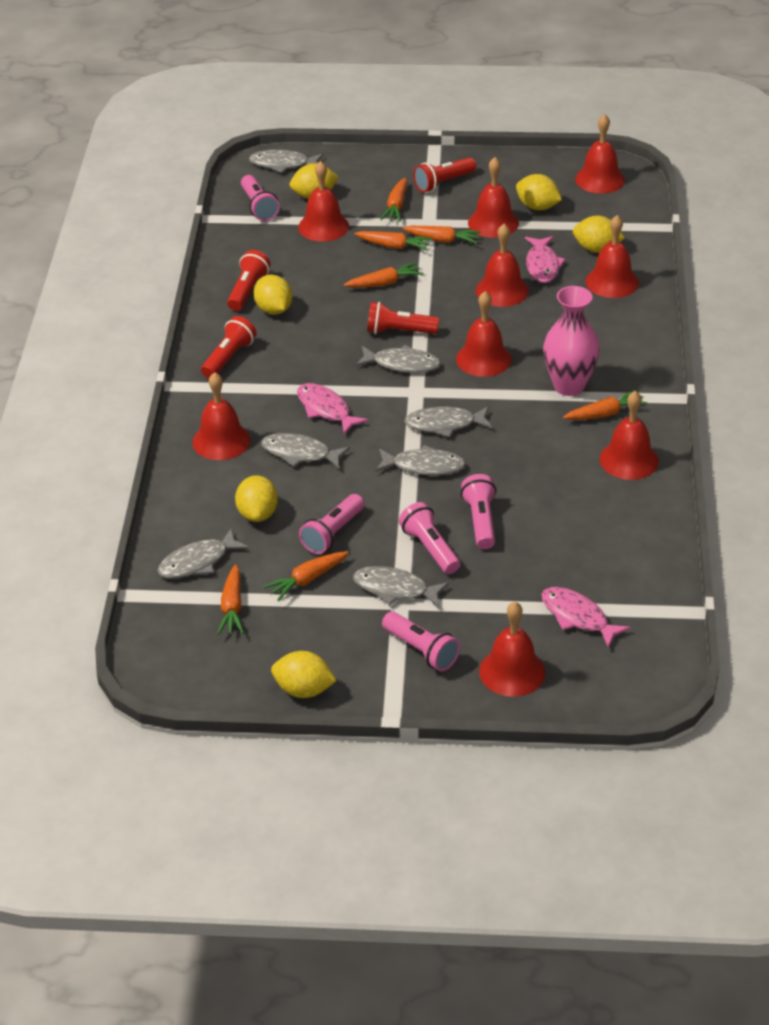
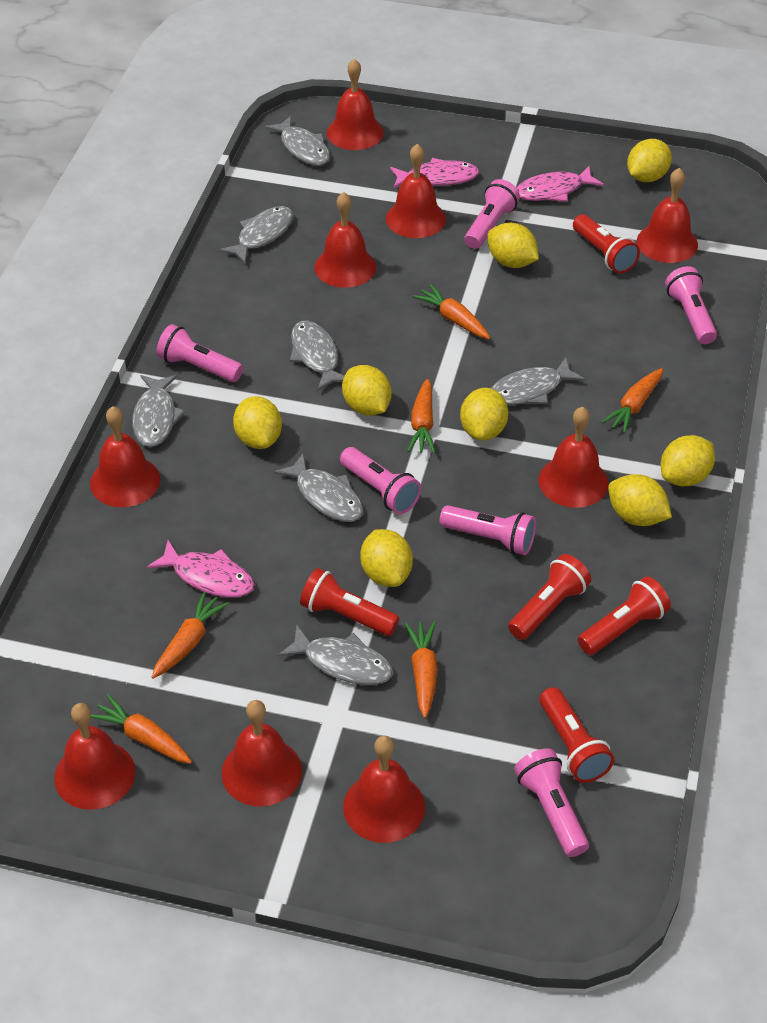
orange carrot: [217,564,244,635] [264,551,349,601] [344,262,423,287] [354,231,432,251] [380,178,407,222] [402,226,481,244] [563,390,648,420] = 7 -> [91,694,192,764] [152,592,229,679] [405,622,438,718] [407,379,435,453] [413,284,490,339] [601,368,663,434] = 6
pink flashlight: [241,175,280,221] [299,494,364,554] [382,612,460,671] [399,502,460,574] [461,474,497,549] = 5 -> [156,324,243,382] [340,447,421,514] [440,505,536,555] [465,179,520,249] [514,748,589,857] [665,266,717,344] = 6
pink vase: [543,286,600,396] = 1 -> none = 0
red flashlight: [201,316,256,378] [227,250,271,311] [367,302,439,334] [413,157,476,193] = 4 -> [300,568,399,636] [508,554,591,640] [539,687,614,783] [573,214,640,274] [578,576,671,655] = 5
yellow lemon: [235,475,278,522] [253,275,292,315] [271,651,337,698] [290,163,339,199] [516,174,562,210] [573,216,625,253] = 6 -> [233,396,282,449] [342,365,392,416] [360,529,413,587] [460,388,508,440] [488,223,539,268] [608,474,672,526] [627,139,672,182] [661,435,715,486] = 8

